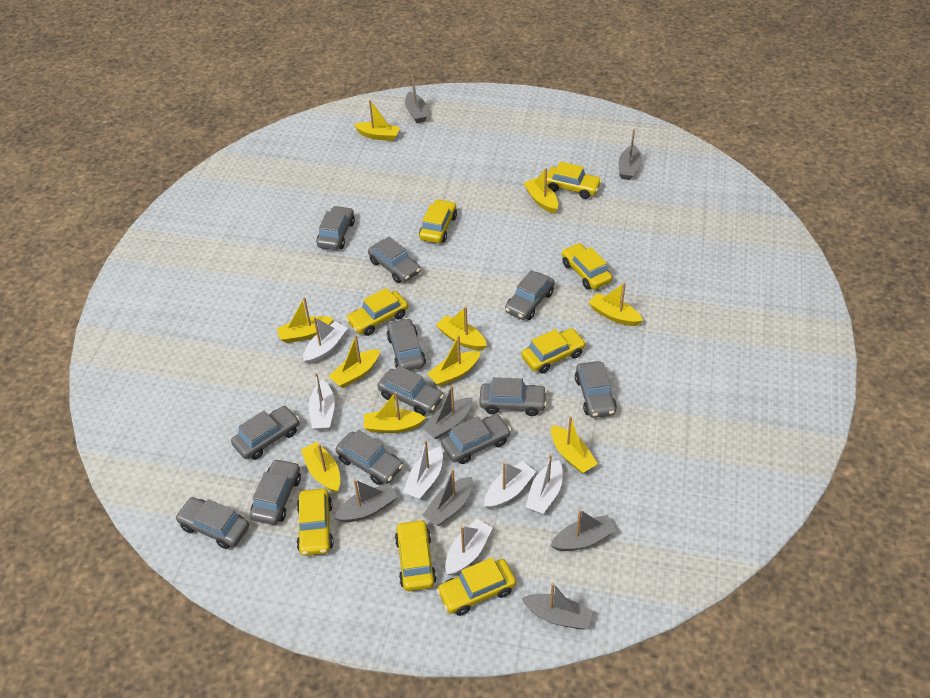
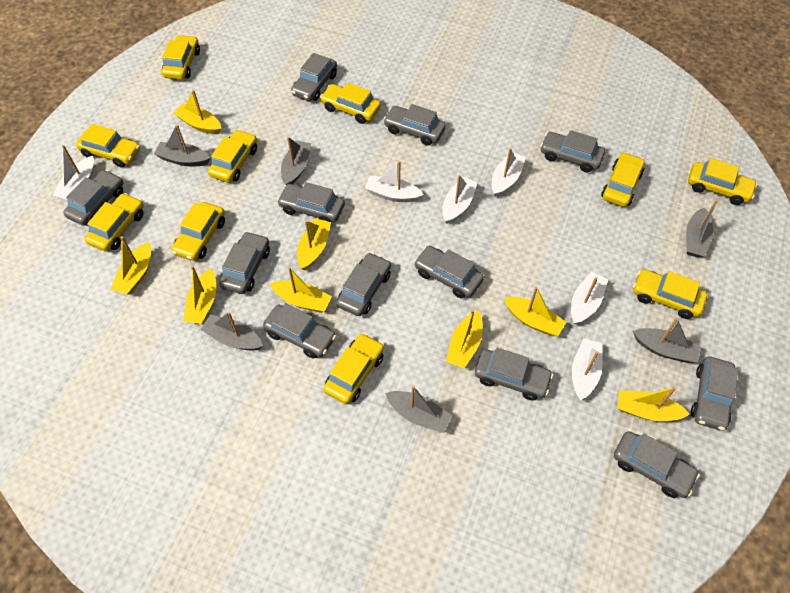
grey boat: [334,479,397,522] [405,75,428,123] [422,385,472,440] [422,469,473,526] [521,583,593,630] [550,509,616,551] [619,129,641,180] = 7 -> [154,124,210,166] [200,312,263,351] [281,137,311,185] [385,385,452,433] [633,318,701,363] [686,200,718,257] = 6
yellow boat: [277,297,334,343] [301,442,340,493] [329,335,380,388] [354,100,400,141] [364,392,426,433] [427,335,480,386] [436,306,487,351] [524,168,558,214] [551,416,598,474] [589,282,643,326] = 10 -> [110,237,151,295] [173,90,221,134] [183,266,216,324] [270,267,332,313] [297,218,331,270] [446,310,483,368] [504,286,566,336] [618,386,690,421] = 8
yellow car: [297,489,333,556] [346,288,408,336] [395,519,437,591] [419,199,457,243] [437,557,516,616] [521,328,586,374] [547,161,602,199] [562,243,612,290] = 8 -> [76,124,140,168] [85,193,144,252] [162,35,200,80] [172,202,225,261] [208,129,257,183] [320,83,381,124] [323,333,384,404] [601,152,645,207] [633,269,707,319] [688,158,758,205] = 10

